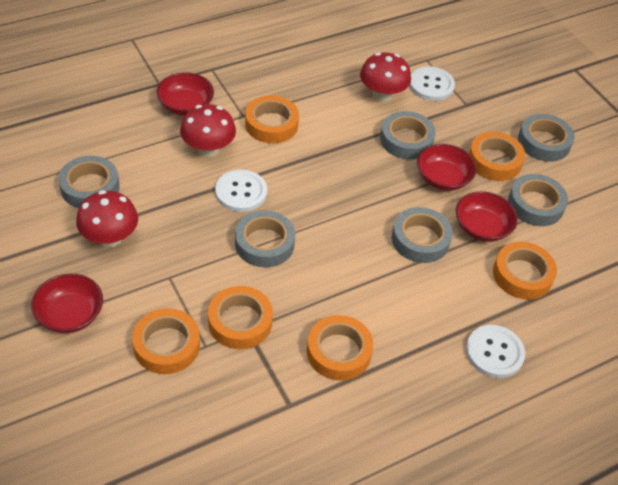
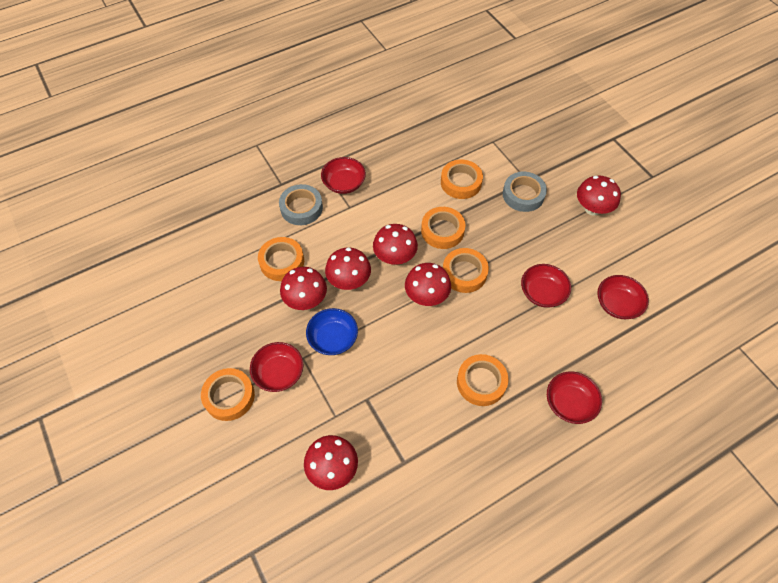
blue bowl: none = 0 -> [306,308,358,355] = 1
grey tape: [58,156,120,208] [235,210,295,267] [380,111,436,159] [392,207,453,263] [508,174,568,226] [518,114,575,162] = 6 -> [279,184,323,225] [503,172,547,212] = 2
red bowl: [31,274,103,333] [156,72,214,116] [417,144,477,191] [456,191,518,242] = 4 -> [250,342,303,392] [321,157,366,194] [521,264,571,308] [547,372,602,424] [597,275,649,319] = 5
red mushroom: [76,190,138,247] [180,104,236,157] [360,52,411,102] = 3 -> [280,267,327,310] [304,435,358,490] [325,247,371,290] [373,224,418,265] [405,263,451,306] [577,176,621,216] = 6
white button: [215,170,267,212] [409,66,455,101] [466,325,525,378] = 3 -> none = 0

